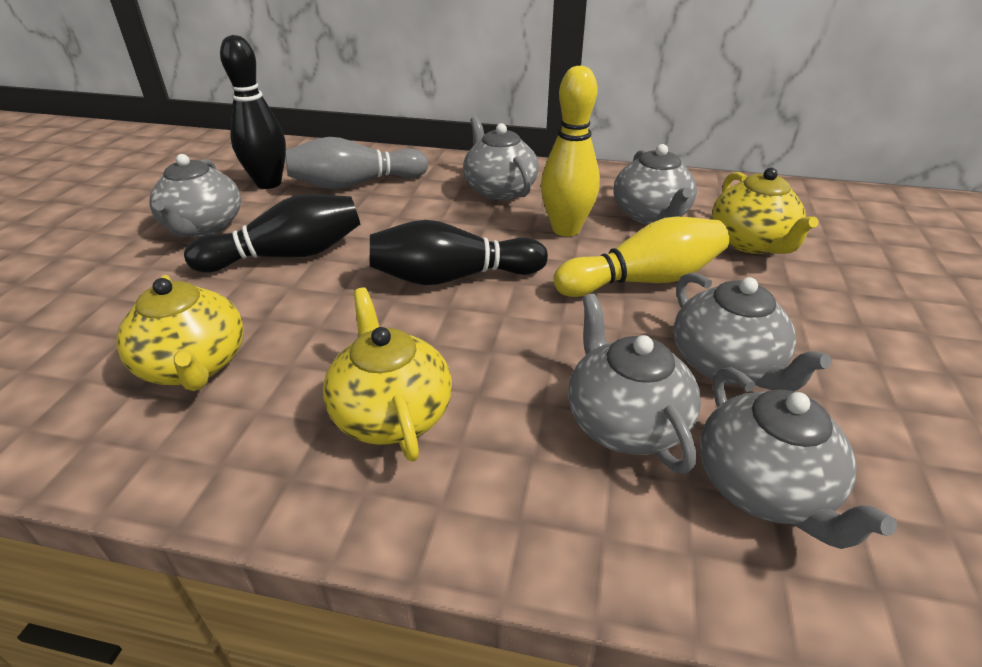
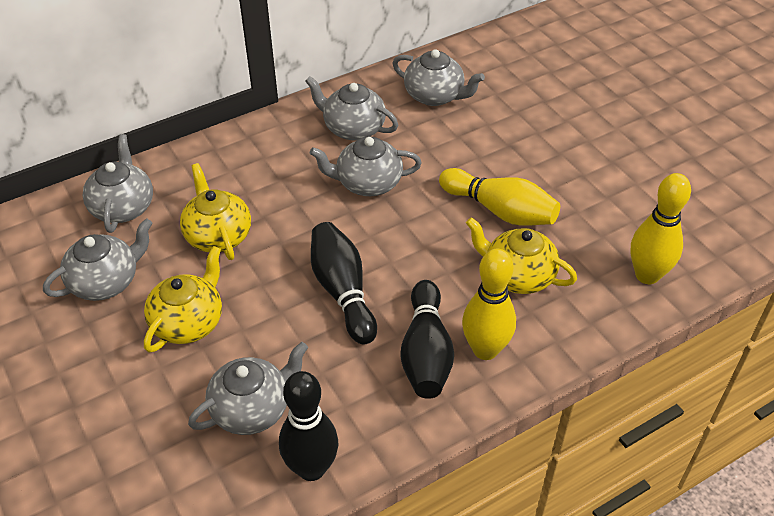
grey bowling pin: [285,137,428,189] = 1 -> none = 0
yellow bowling pin: [541,65,600,236] [554,216,729,297] = 2 -> [439,168,560,226] [462,249,516,360] [630,173,691,284] = 3

